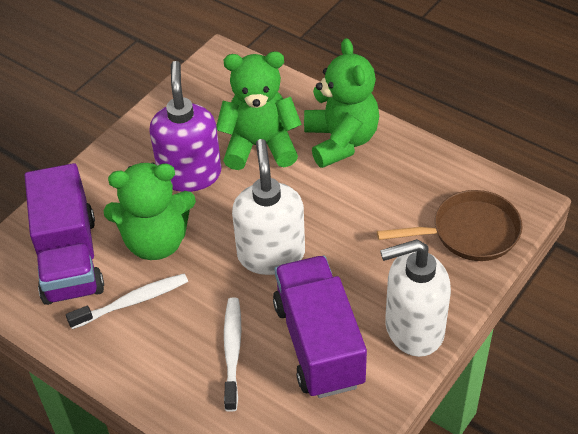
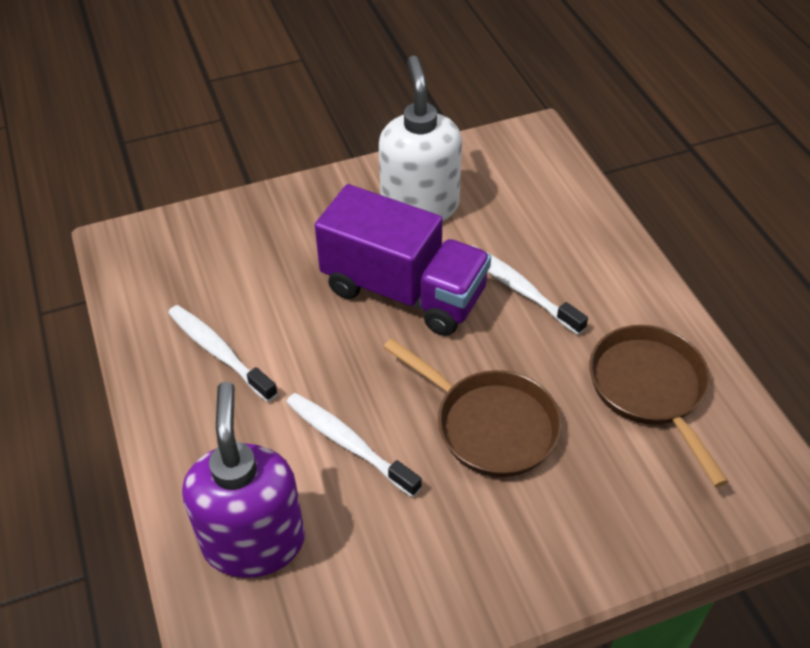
brown pan: [377,190,522,261] = 1 -> [383,338,562,477] [589,325,729,487] = 2
green teddy bear: [103,163,196,260] [216,51,302,170] [304,38,379,168] = 3 -> none = 0
purple truck: [25,163,104,305] [273,256,367,398] = 2 -> [315,184,491,336] = 1
white soap dispenser: [232,139,305,275] [380,239,451,357] = 2 -> [379,56,462,221] = 1
white toothbrush: [66,274,188,329] [224,297,241,412] = 2 -> [168,305,278,402] [286,393,422,497] [472,245,588,335] = 3

